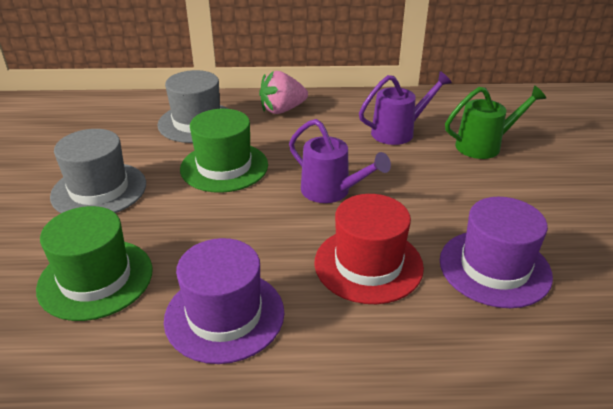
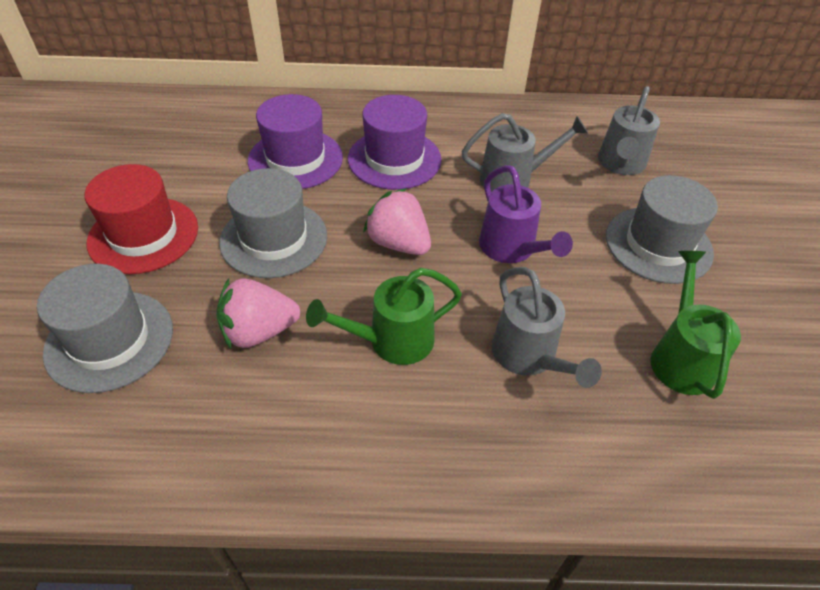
green hat: [36,206,153,321] [180,109,268,193] = 2 -> none = 0
green watering can: [445,85,546,159] = 1 -> [306,268,462,365] [651,251,741,399] = 2
grey hat: [50,129,146,213] [157,70,228,143] = 2 -> [37,264,173,393] [219,168,327,278] [606,175,718,284] = 3
grey watering can: none = 0 -> [462,113,588,192] [492,267,602,388] [598,86,660,175] = 3
pink strawberry: [259,71,308,114] = 1 -> [216,278,300,349] [363,188,431,255] = 2
purple watering can: [289,119,391,203] [359,71,452,145] = 2 -> [479,165,573,263] = 1

